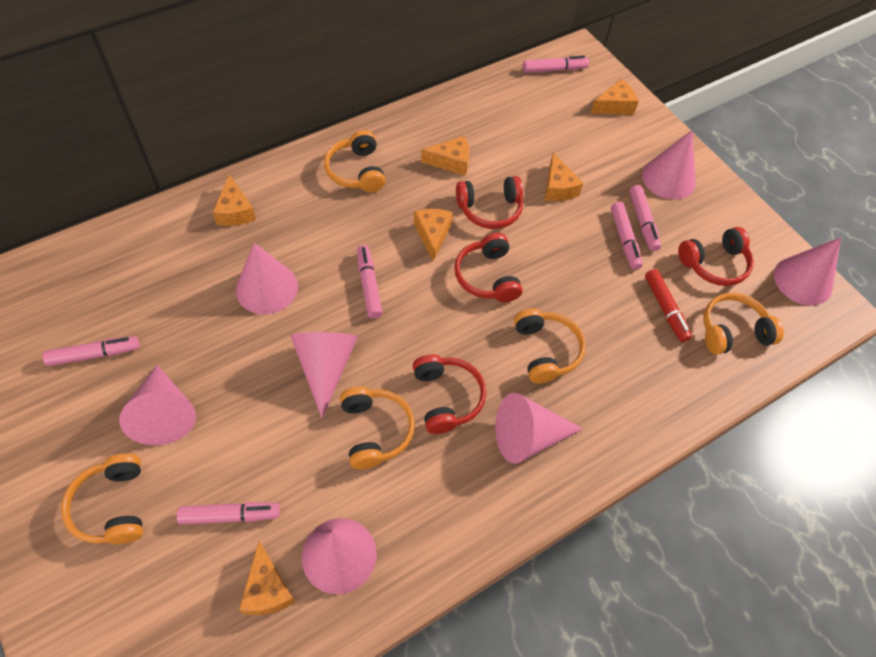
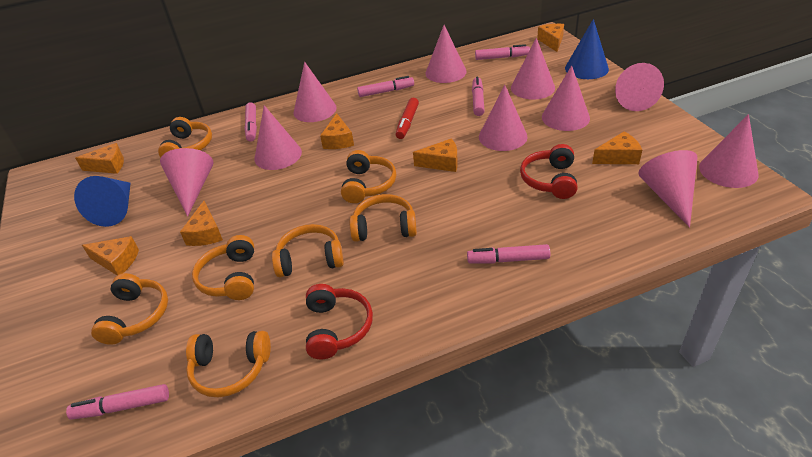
blue cone: none = 0 -> [74,176,131,227] [565,19,609,79] = 2
orange cheese: [213,174,256,226] [239,541,295,615] [414,209,453,261] [421,136,470,176] [545,152,583,201] [591,79,639,115] = 6 -> [75,143,124,174] [82,236,139,275] [180,201,223,246] [320,113,354,149] [413,138,458,172] [537,24,564,52] [592,132,642,164] = 7
orange headphones: [61,454,143,544] [324,130,386,192] [340,387,415,469] [514,308,586,384] [704,293,784,355] = 5 -> [91,273,168,345] [158,117,212,157] [186,331,271,397] [192,235,254,300] [272,224,344,277] [341,150,396,203] [350,194,417,242] = 7
pink cone: [119,365,196,445] [236,243,298,314] [290,332,358,418] [302,518,377,594] [495,393,583,464] [642,130,696,200] [774,237,841,306] = 7 -> [160,148,213,217] [255,105,302,170] [293,62,337,122] [425,25,467,83] [479,84,528,151] [511,38,555,99] [542,65,590,131] [615,63,664,111] [638,150,698,228] [699,114,759,188] = 10
red headphones: [413,354,486,434] [454,233,522,302] [456,176,523,229] [678,227,754,286] = 4 -> [306,284,373,359] [520,144,578,199] = 2

